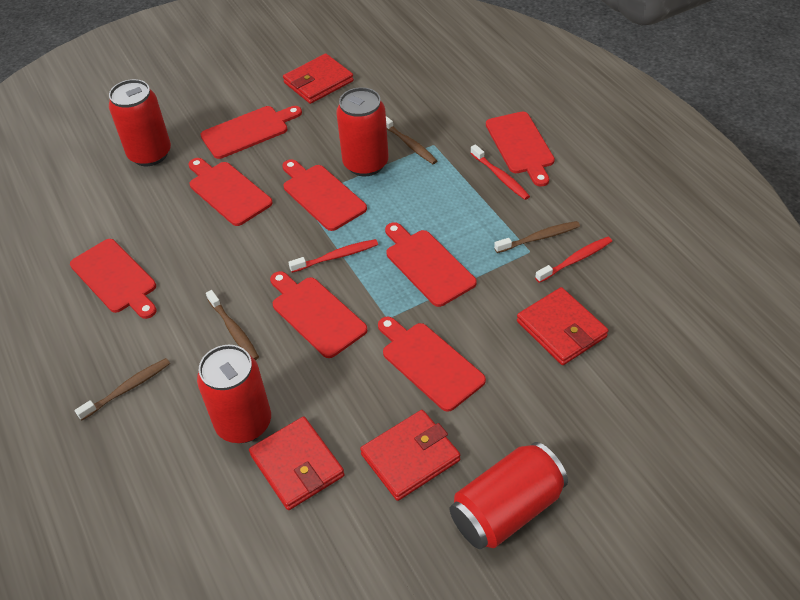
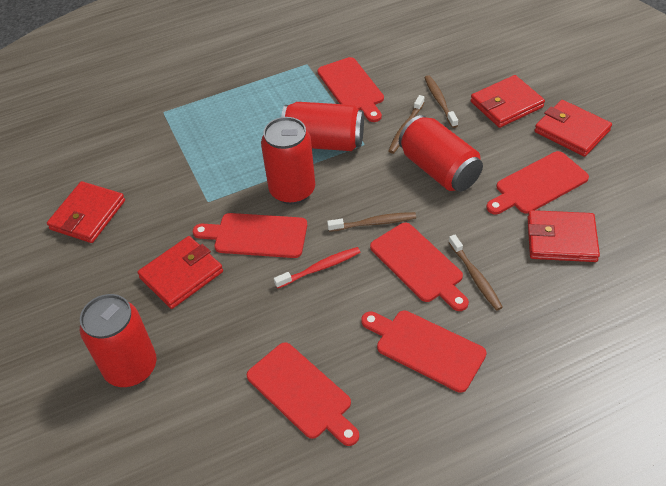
red cutting board: [70,239,156,319] [189,158,273,226] [200,106,302,159] [270,271,368,358] [282,159,367,231] [378,317,486,412] [385,222,477,307] [486,112,555,187] = 8 -> [193,213,307,258] [247,342,359,446] [317,57,384,122] [361,310,486,393] [370,223,469,311] [486,151,589,214] = 6
red toothbrush: [288,239,378,273] [471,144,530,200] [535,237,612,283] = 3 -> [274,247,361,288] = 1
red wallet: [249,417,345,510] [283,54,354,104] [360,410,461,501] [517,287,609,365] = 4 -> [47,181,125,243] [137,236,223,309] [471,75,545,128] [527,210,600,262] [534,100,612,157] = 5

